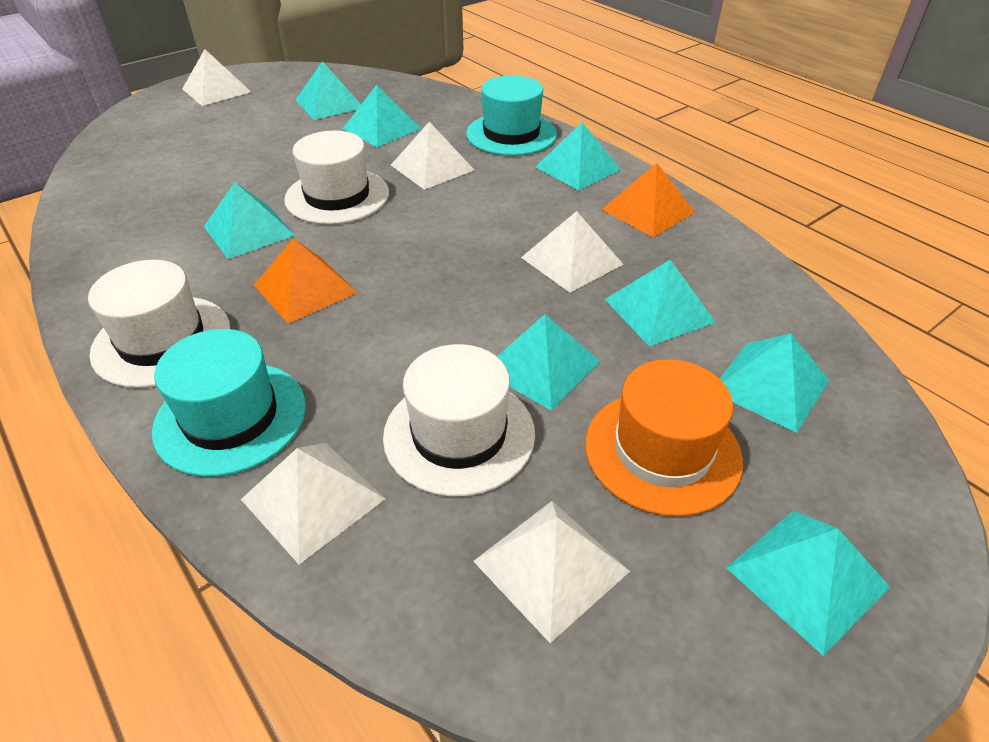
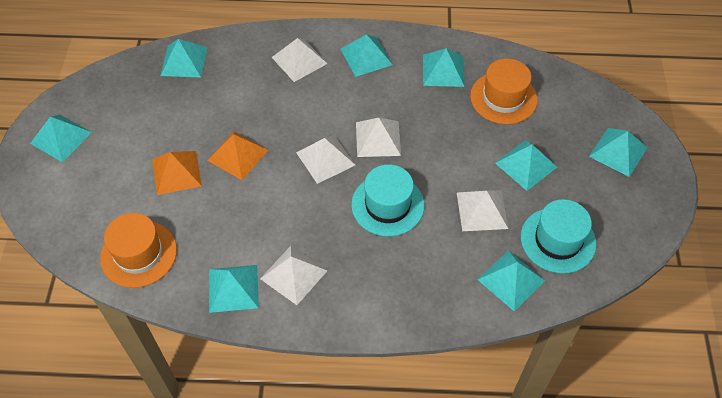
orange hat: [585,359,743,517] = 1 -> [100,213,177,288] [470,58,538,124] = 2
white hat: [88,260,230,388] [284,131,389,225] [383,344,535,497] = 3 -> none = 0

